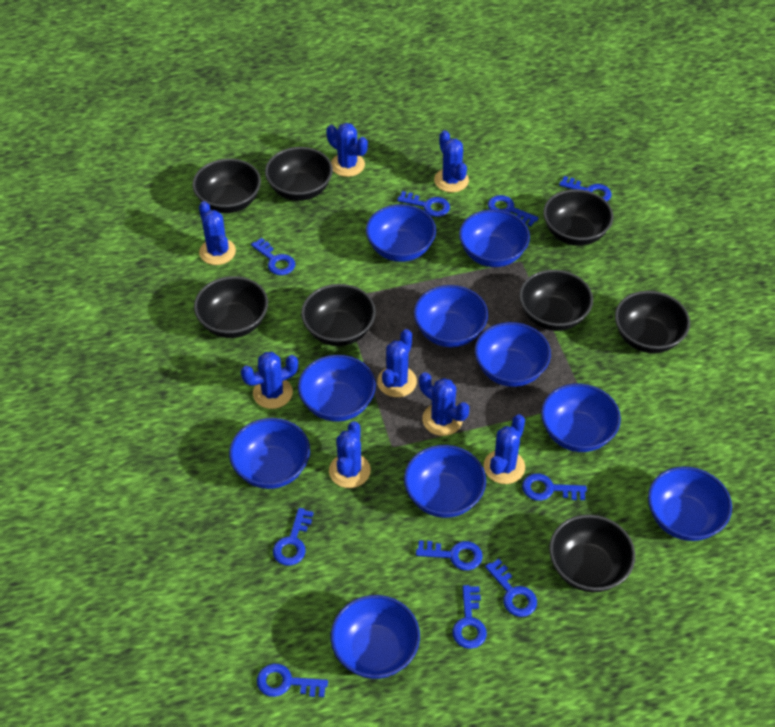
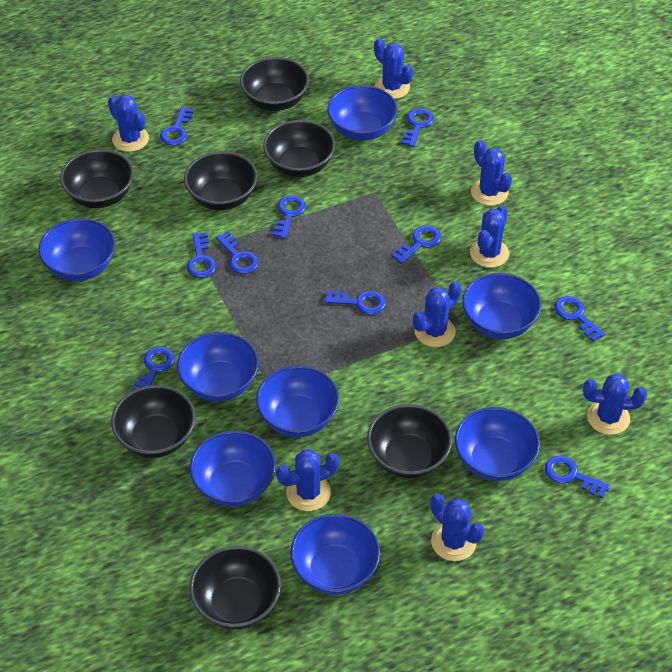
black bowl: [192,159,261,213] [194,276,268,338] [265,147,333,201] [301,284,376,346] [519,270,593,331] [543,189,613,246] [549,514,635,592] [615,291,690,353] = 8 -> [60,149,134,208] [111,385,195,458] [184,151,257,210] [190,546,281,629] [240,57,309,111] [263,120,335,177] [367,404,452,478] = 7
blue bowl: [229,418,310,489] [298,355,376,422] [331,595,420,679] [366,204,436,262] [404,445,486,518] [414,285,488,347] [459,209,530,267] [475,322,551,387] [541,384,621,452] [648,467,732,541] = 10 -> [38,218,115,281] [177,332,259,402] [190,431,276,506] [256,365,339,437] [290,514,380,595] [327,85,398,141] [455,407,540,481] [462,273,542,339] = 8

